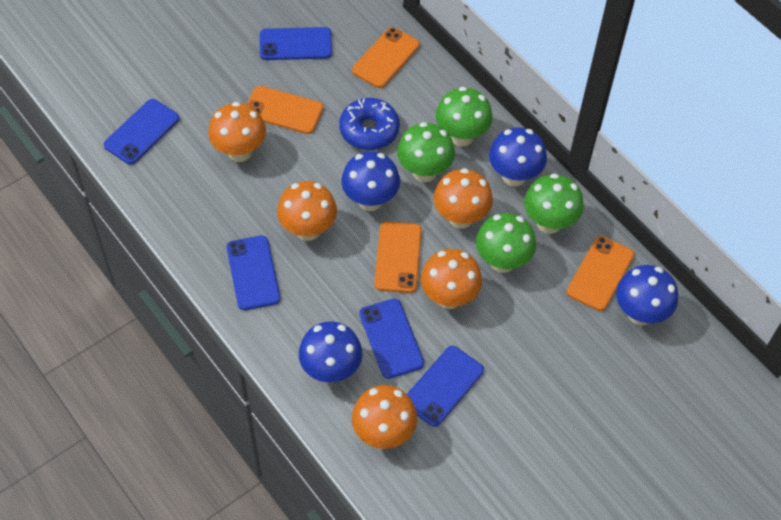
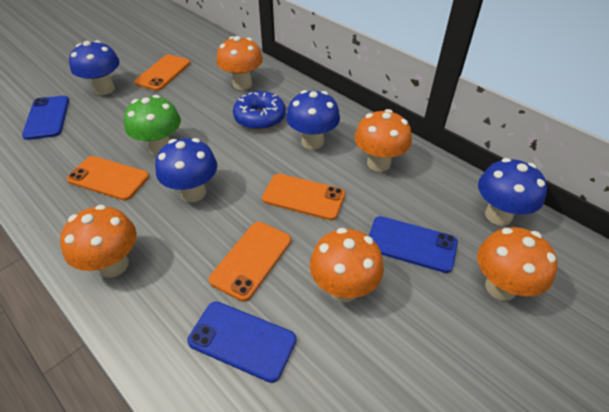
blue phone: [104,99,179,165] [226,235,280,310] [260,27,332,60] [359,299,424,379] [407,346,484,427] = 5 -> [22,96,69,140] [187,301,296,383] [369,216,458,273] = 3
green mushroom: [397,122,455,182] [436,86,493,147] [476,213,536,273] [524,173,584,234] = 4 -> [124,95,181,156] = 1

